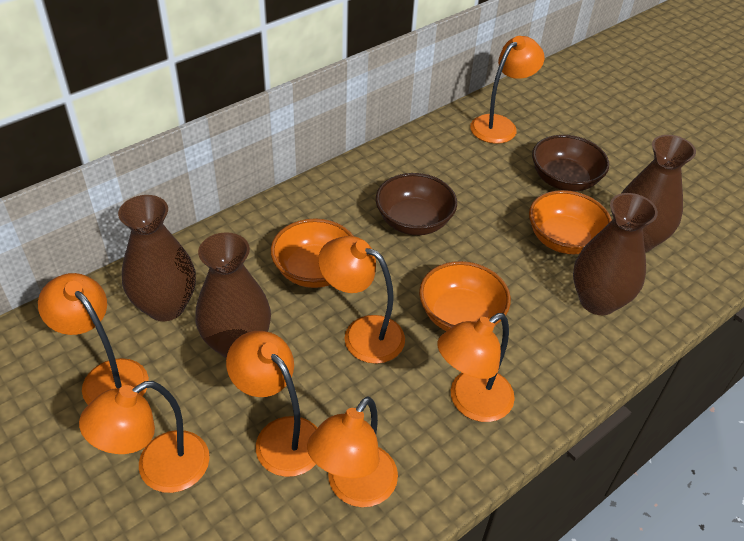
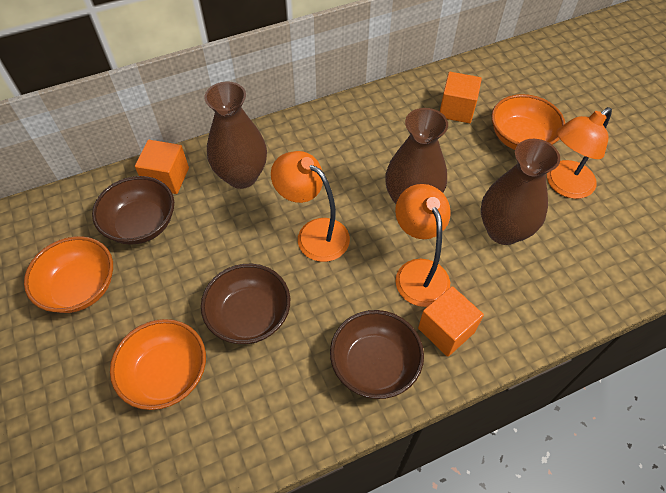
brown bowl: [376,173,457,235] [532,135,609,191] = 2 -> [92,176,174,245] [201,264,290,344] [330,310,424,399] = 3
brown vase: [118,195,196,321] [195,232,271,358] [573,193,658,315] [621,135,696,252] = 4 -> [204,82,267,189] [385,108,448,204] [481,139,560,245] = 3
orange cube: none = 0 -> [135,140,189,194] [418,286,484,357] [440,72,482,123] = 3
orange lamp: [38,273,149,405] [79,381,210,493] [226,331,317,477] [307,396,398,507] [318,236,405,364] [437,313,515,422] [470,36,545,144] = 7 -> [271,151,350,262] [395,184,451,307] [547,107,612,199] = 3

